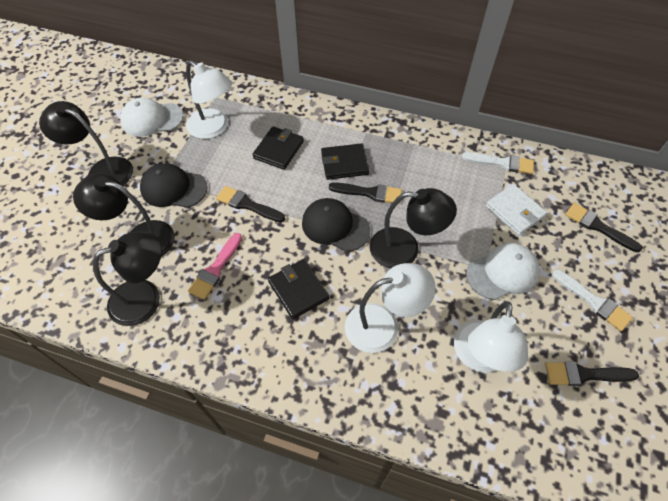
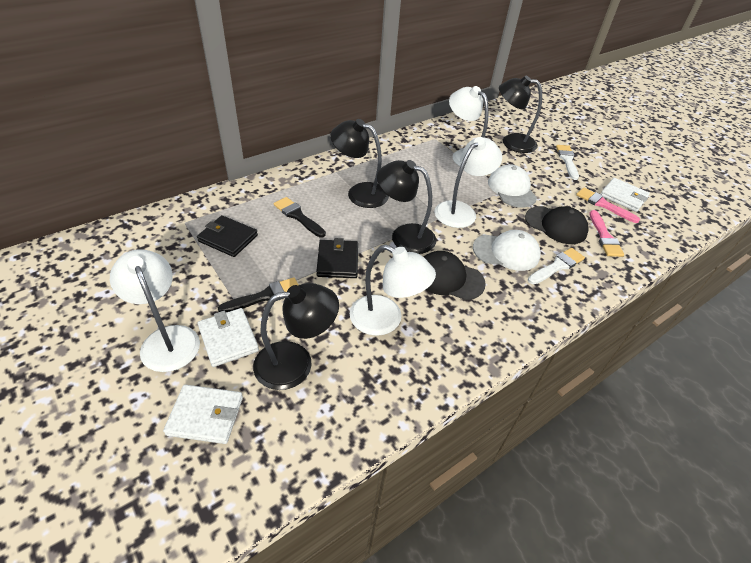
black brush: [216,186,285,222] [329,182,402,204] [545,362,639,386] [565,203,642,252] = 4 -> [218,277,298,312] [274,197,326,237] = 2
black wallet: [252,126,304,170] [268,259,329,319] [321,143,369,180] = 3 -> [197,215,258,257] [316,238,358,278] = 2
pink brush: [188,233,242,300] = 1 -> [576,188,640,223] [589,210,624,257] = 2
white lamp: [186,60,232,139] [345,263,436,353] [454,301,528,372] = 3 -> [110,249,200,372] [350,245,436,336] [435,137,502,228] [449,86,489,166] = 4
white wallet: [486,184,547,235] = 1 -> [163,385,243,444] [198,308,259,367] [601,178,650,212] = 3

